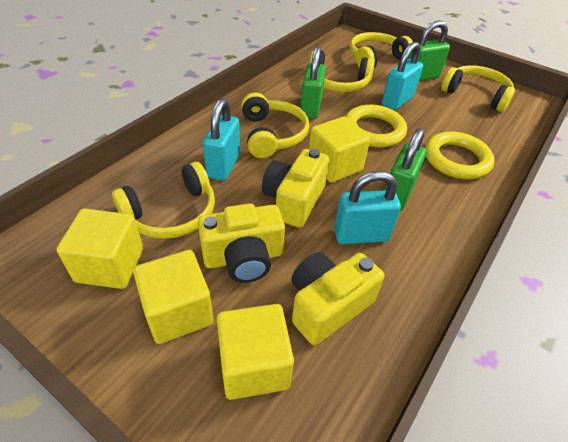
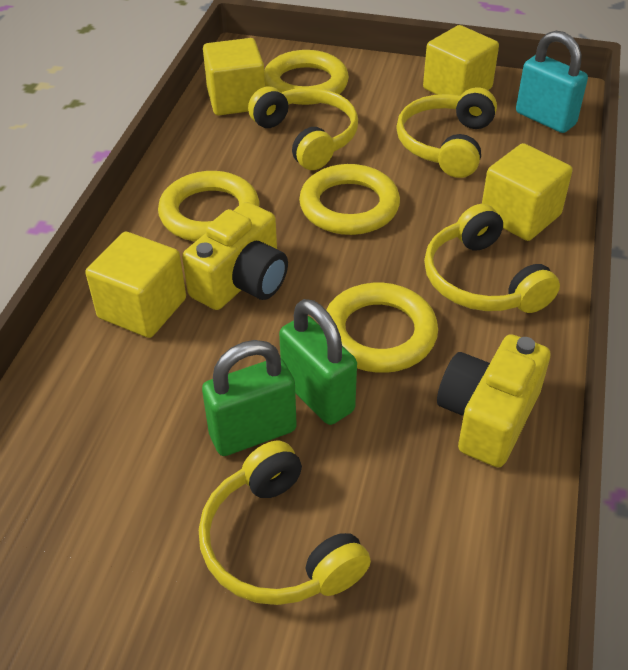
green padlock: [300,46,326,119] [385,128,426,211] [408,21,450,81] = 3 -> [202,340,297,456] [279,299,357,425] = 2
turquoise padlock: [203,98,240,181] [334,171,401,244] [382,42,423,110] = 3 -> [516,31,588,133] = 1
yellow camera: [198,203,285,283] [262,149,329,228] [292,252,384,345] = 3 -> [182,202,288,310] [437,334,550,467] = 2
yellow headphones: [112,162,215,239] [241,93,309,158] [309,50,375,92] [350,32,413,68] [441,65,515,112] = 5 -> [199,441,371,605] [248,86,358,170] [396,87,497,178] [424,204,560,313] = 4
yellow ring: [345,105,407,148] [425,131,495,179] = 2 -> [158,171,259,242] [264,50,349,105] [299,164,400,235] [326,283,438,373] = 4

